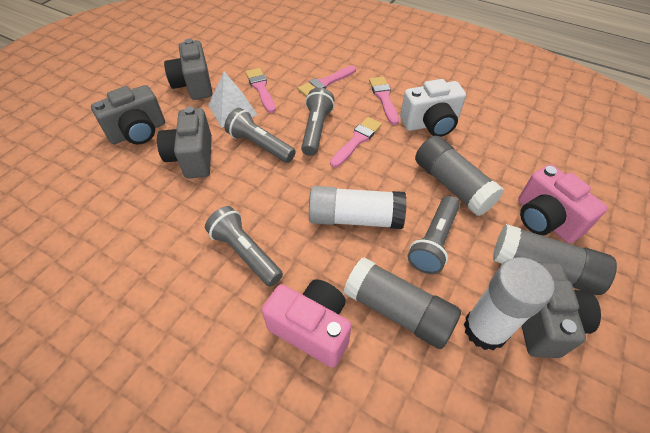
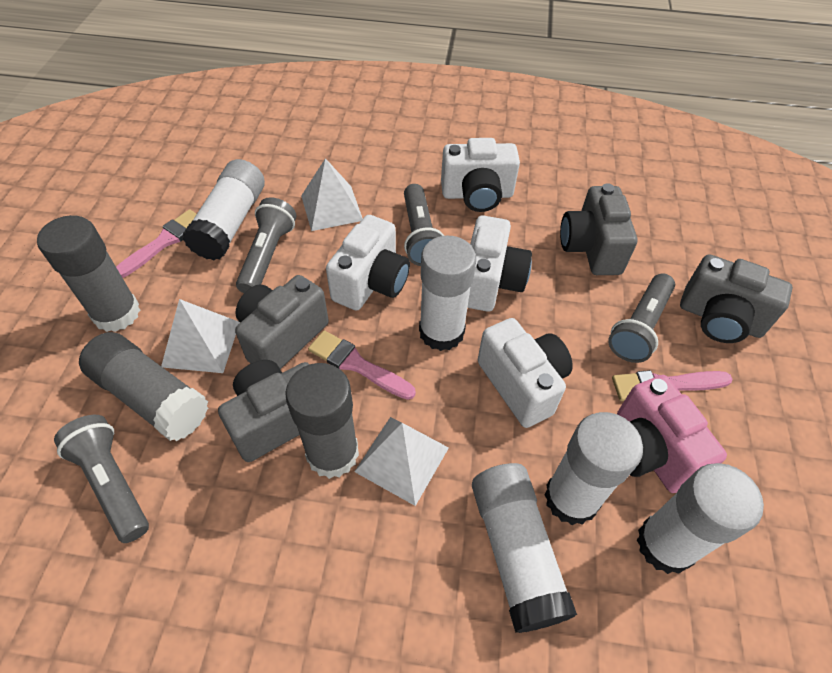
pink brush: [246,68,276,113] [298,66,356,97] [330,117,382,168] [369,77,399,125] = 4 -> [116,209,196,278] [308,330,416,400] [612,370,733,401] = 3
pink camera: [262,279,351,368] [518,164,607,243] = 2 -> [617,375,727,493] = 1
white camera: [400,79,466,137] = 1 -> [326,215,410,311] [441,138,520,212] [467,215,532,312] [478,318,573,428] = 4
white glue stick: [309,186,407,229] [464,257,554,351] = 2 -> [183,159,265,260] [419,235,476,351] [472,463,577,633] [544,412,643,525] [637,463,764,574] = 5
white pyramid: [208,72,257,128] = 1 -> [161,299,240,373] [301,158,363,231] [354,417,449,506] = 3

